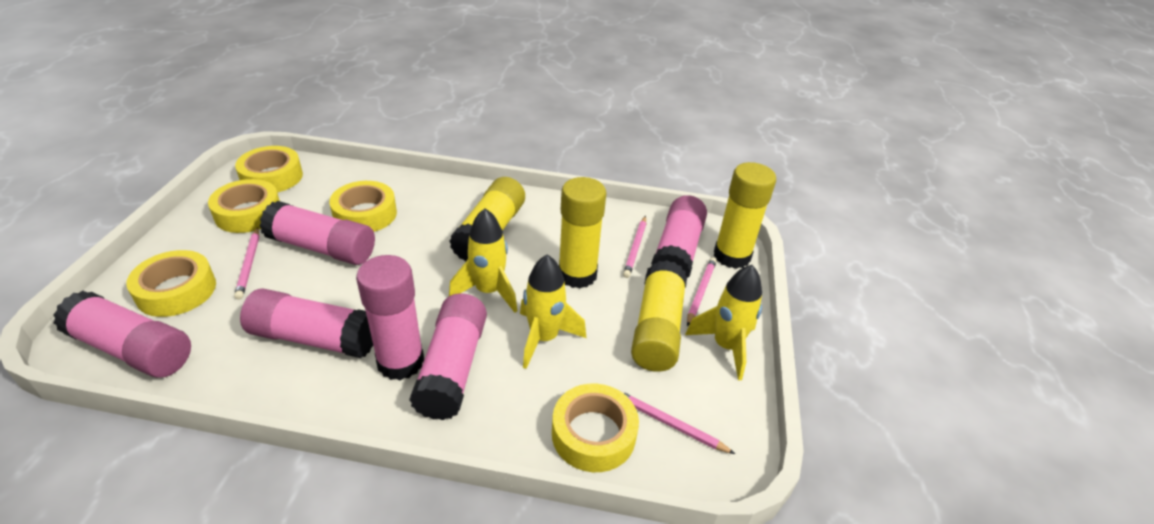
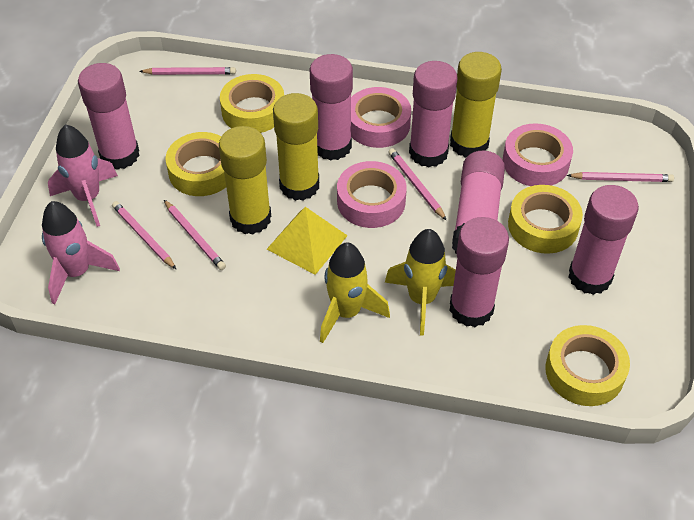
pink pencil: [234,227,259,300] [619,390,735,454] [623,216,646,278] [687,257,717,326] = 4 -> [112,201,176,269] [139,67,236,75] [164,200,226,270] [388,148,447,221] [567,172,674,182] = 5
pink rocket: none = 0 -> [42,201,120,305] [48,124,118,227] = 2
pink tape: none = 0 -> [337,161,407,228] [351,87,411,148] [503,123,573,186] = 3
yellow glue stick: [449,177,525,262] [559,177,606,289] [631,260,687,372] [714,162,776,269] = 4 -> [219,126,271,235] [273,93,319,201] [450,52,502,158] = 3
yellow pyramid: none = 0 -> [267,207,348,275] = 1
yellow rocket: [449,208,517,313] [520,254,586,369] [685,265,762,380] = 3 -> [320,242,390,343] [385,229,456,336] = 2
yellow tape: [126,250,216,317] [208,179,280,233] [235,146,303,193] [329,181,397,232] [552,384,639,472] = 5 -> [165,132,226,196] [220,74,284,133] [508,185,583,254] [545,325,630,406] = 4

